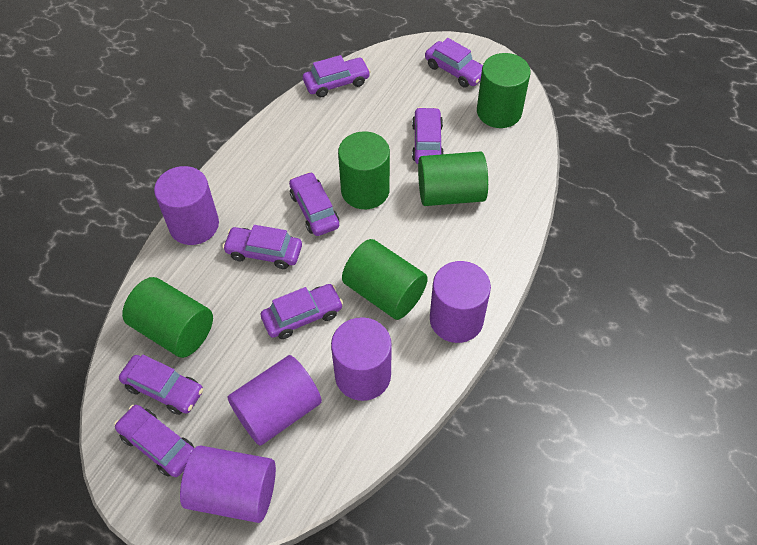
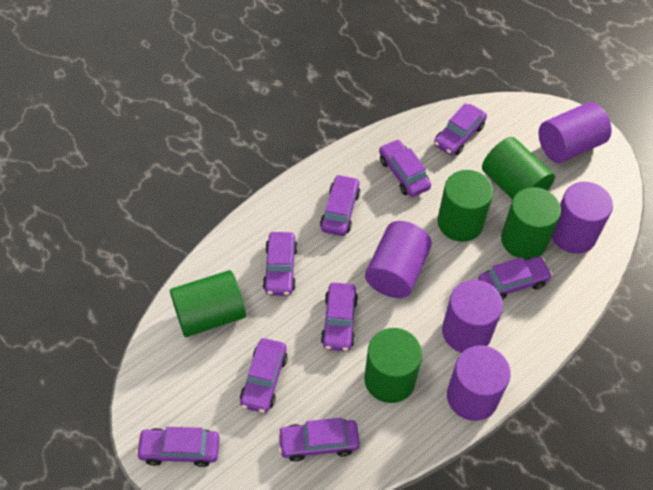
purple car: [114,405,194,477] [119,355,203,415] [223,225,302,269] [261,284,343,339] [289,172,339,236] [303,55,371,97] [412,107,444,164] [425,38,483,87] = 8 -> [136,427,220,467] [240,338,288,413] [263,232,298,296] [277,418,360,462] [320,174,360,236] [321,283,358,351] [379,139,431,197] [434,103,487,155] [478,257,552,300] = 9

